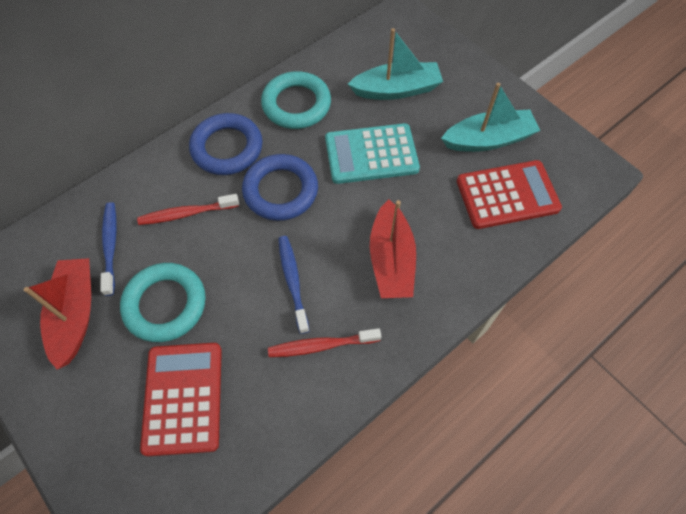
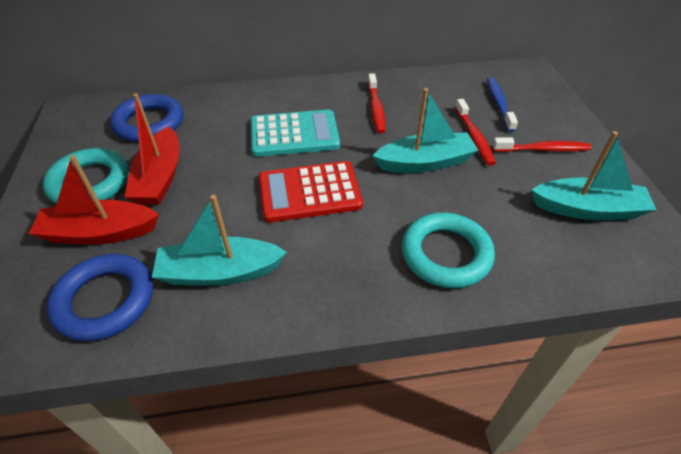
blue toothbrush: [100,202,117,296] [278,236,309,334] = 2 -> [487,78,518,132] = 1
red calculator: [140,343,222,457] [457,160,562,229] = 2 -> [259,161,363,222] = 1
red toothbrush: [137,194,239,225] [268,328,381,357] = 2 -> [368,73,386,133] [455,99,496,166] [492,137,591,152] = 3
turquoise boat: [348,28,443,100] [441,82,540,152] = 2 -> [152,195,287,286] [372,88,478,173] [531,131,656,220] = 3

